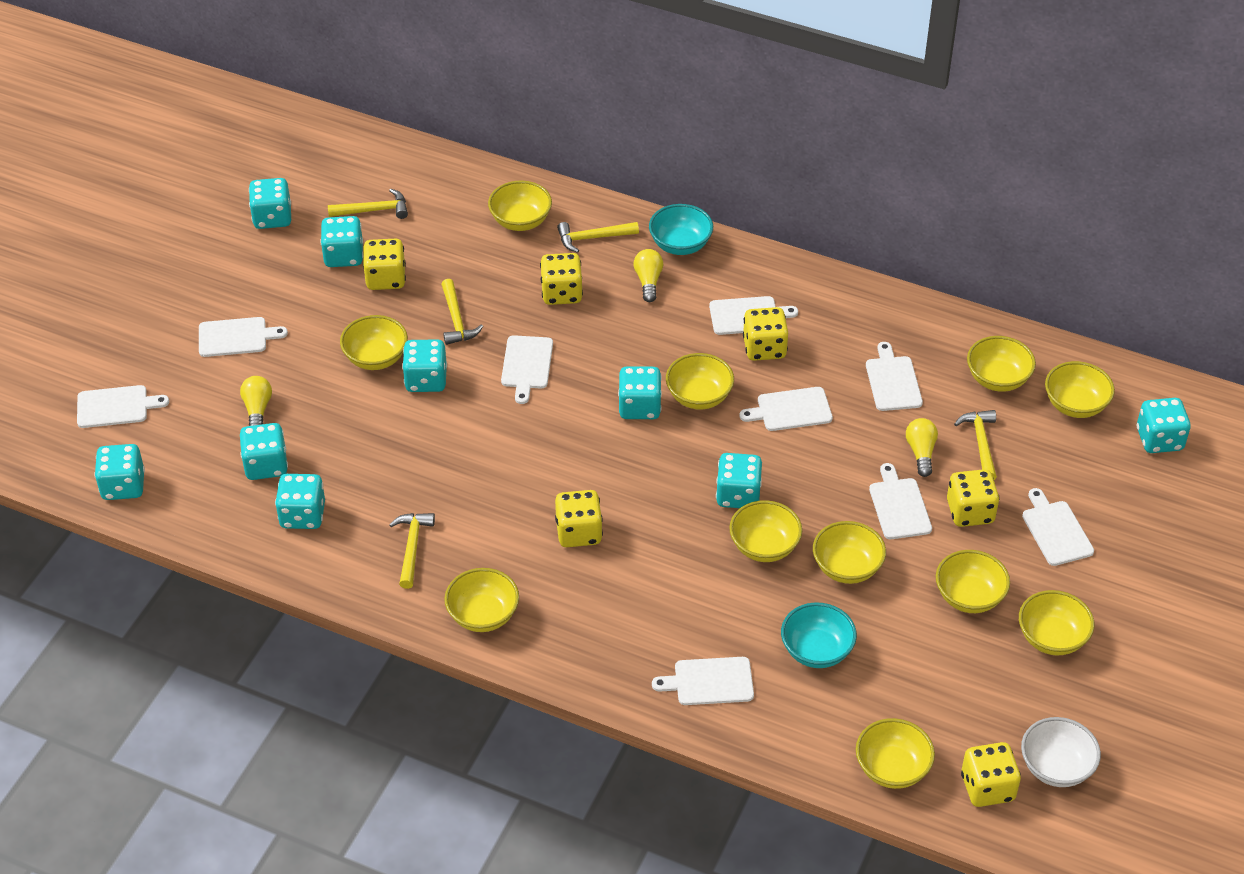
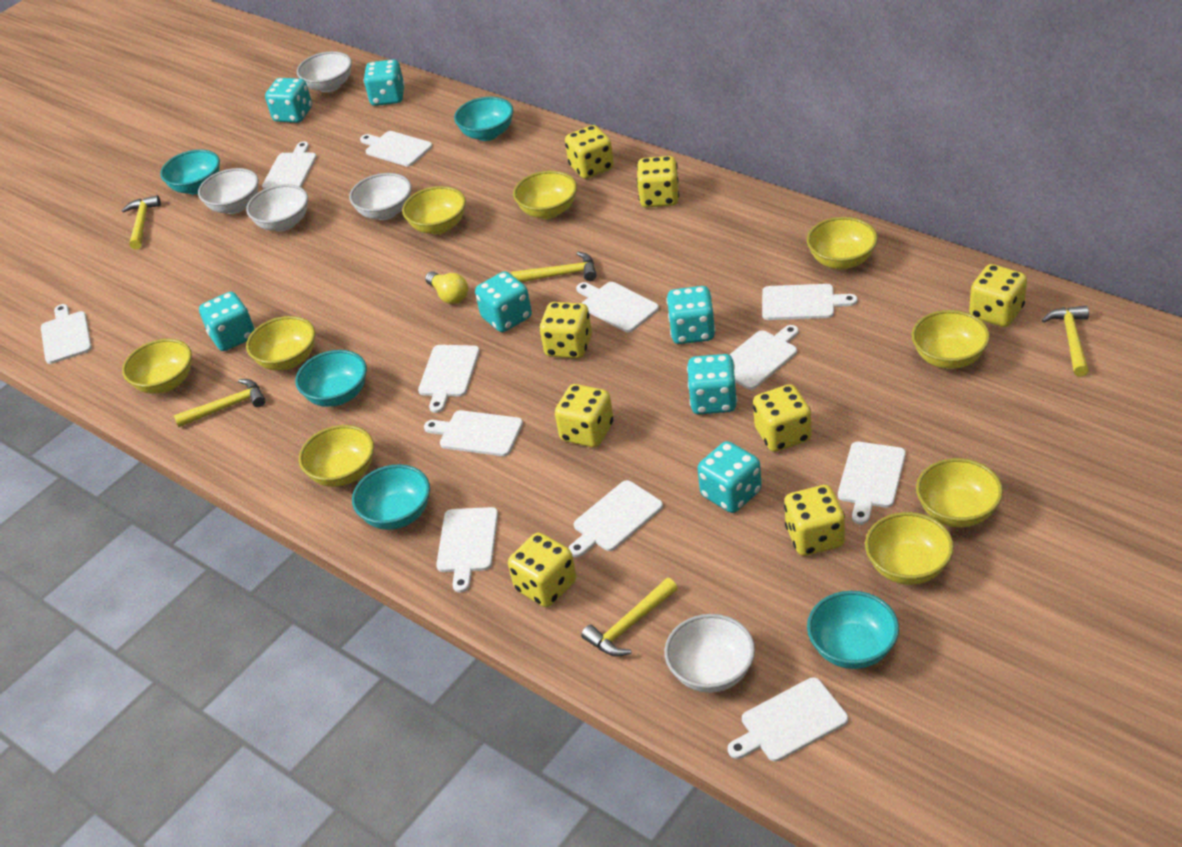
turquoise bowl: [649,204,713,255] [781,602,857,668] = 2 -> [160,150,220,194] [295,350,367,407] [352,464,430,530] [454,97,513,141] [807,591,899,669] = 5
turquoise dice: [94,444,145,500] [240,423,288,480] [249,178,291,229] [275,474,325,529] [320,216,363,267] [402,339,447,392] [618,366,662,419] [716,453,762,508] [1137,398,1191,453] = 9 -> [199,292,255,351] [265,78,312,123] [364,59,405,106] [475,271,532,332] [666,286,715,344] [687,354,737,414] [698,441,762,513] = 7
white bowl: [1021,717,1101,787] = 1 -> [198,168,259,214] [246,184,308,231] [297,51,352,93] [349,173,412,220] [664,614,755,693] = 5
white cutting board: [77,385,169,428] [199,317,288,357] [501,335,553,404] [652,657,754,705] [709,296,798,335] [739,387,833,431] [866,342,923,411] [869,463,932,539] [1022,488,1094,566] = 9 -> [41,304,92,364] [262,141,317,189] [360,131,433,167] [418,345,480,413] [424,410,523,456] [436,507,498,593] [568,480,663,557] [576,282,659,333] [728,677,848,762] [729,325,799,390] [762,284,858,320] [838,442,906,524] = 12
yellow bowl: [340,315,408,370] [444,568,519,632] [488,181,552,231] [666,353,734,409] [729,500,802,562] [813,521,886,584] [856,718,935,789] [936,550,1010,613] [967,336,1036,392] [1019,590,1094,656] [1045,361,1115,418] = 11 -> [122,339,192,394] [246,316,315,370] [299,425,374,487] [402,186,466,234] [513,171,577,219] [807,217,878,270] [865,512,954,585] [912,310,990,369] [916,458,1003,527] = 9
yellow dice: [363,239,406,290] [540,253,583,305] [555,490,603,547] [743,307,788,361] [947,469,1000,527] [961,742,1021,807] = 6 -> [508,532,576,607] [539,302,592,359] [555,384,614,447] [565,125,614,179] [637,156,679,208] [753,384,812,452] [784,485,845,556] [969,264,1027,327] = 8
yellow light bulb: [240,376,272,426] [634,249,663,302] [906,418,938,477] = 3 -> [425,271,468,304] = 1

